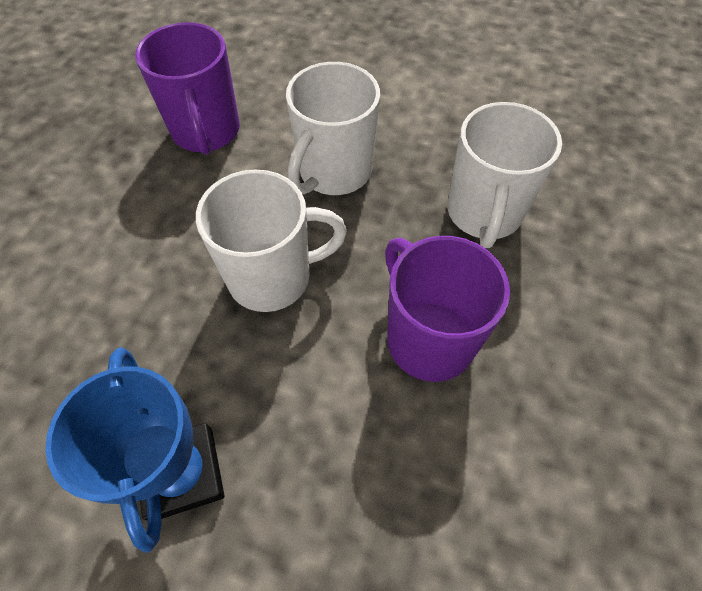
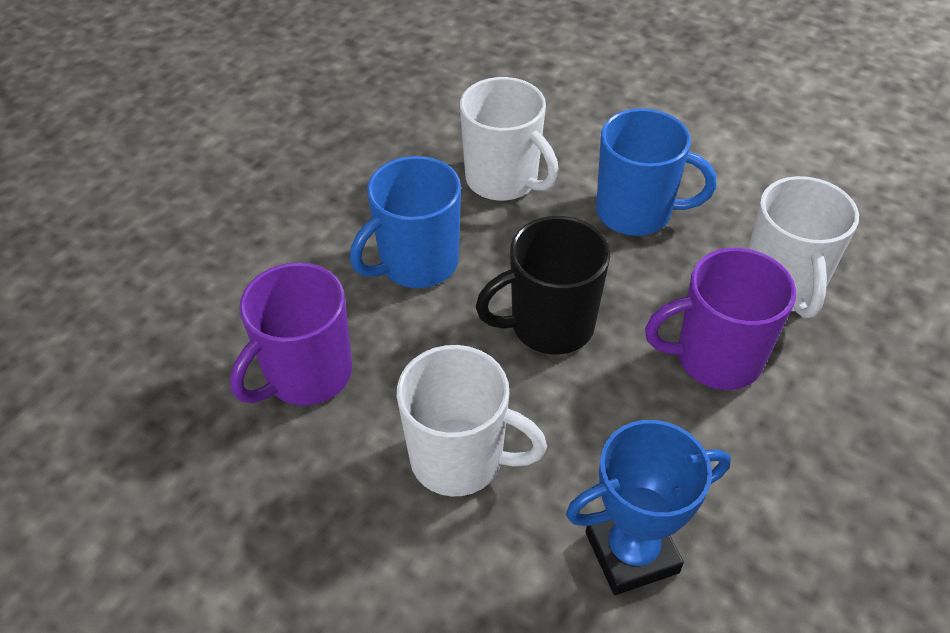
black mug: none = 0 -> [476,216,610,355] = 1
blue mug: none = 0 -> [350,156,461,288] [596,108,716,236] = 2

